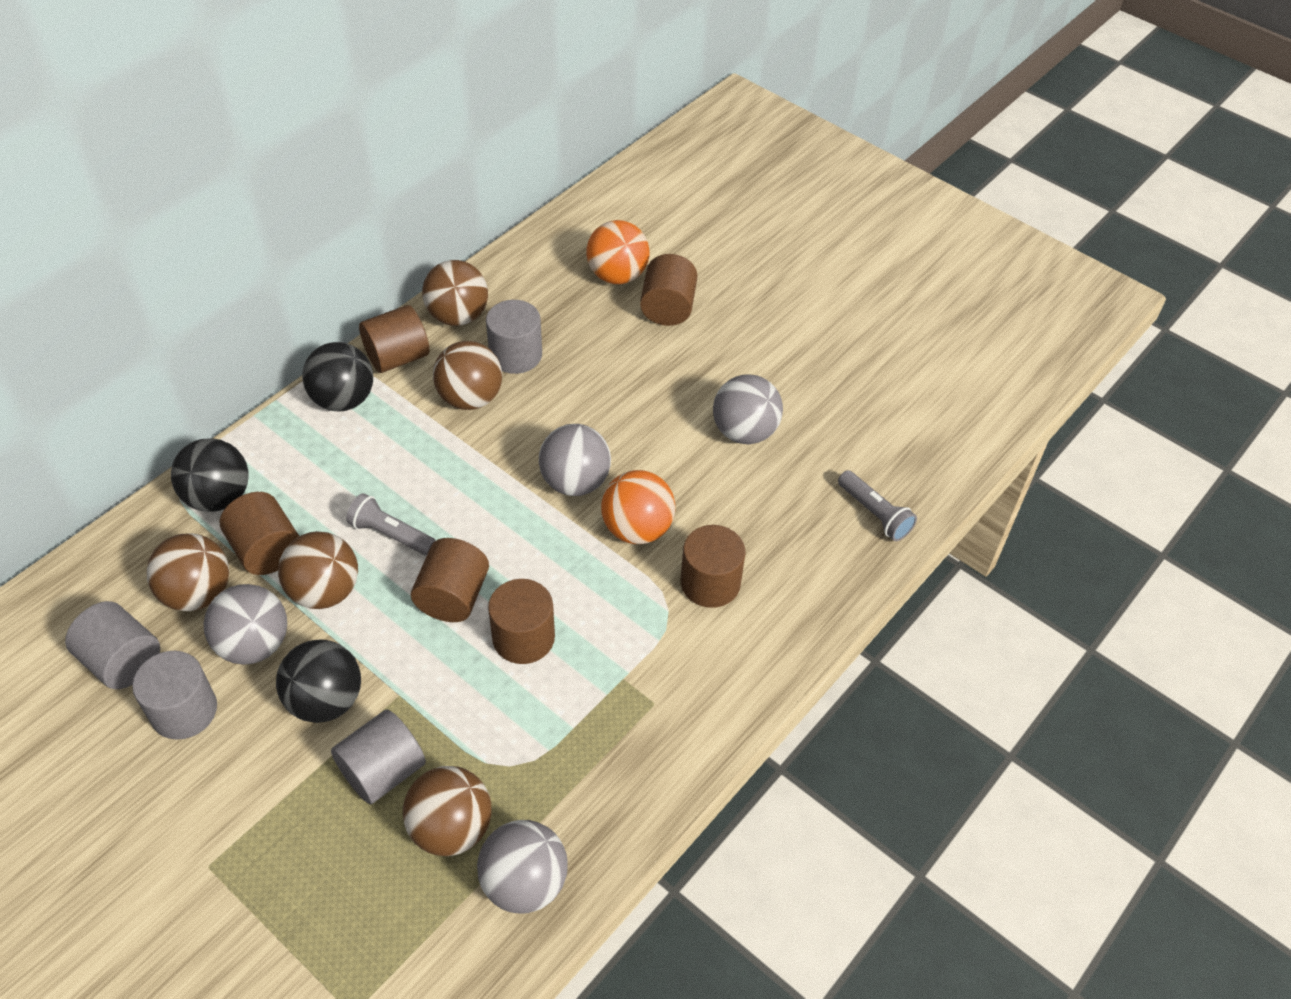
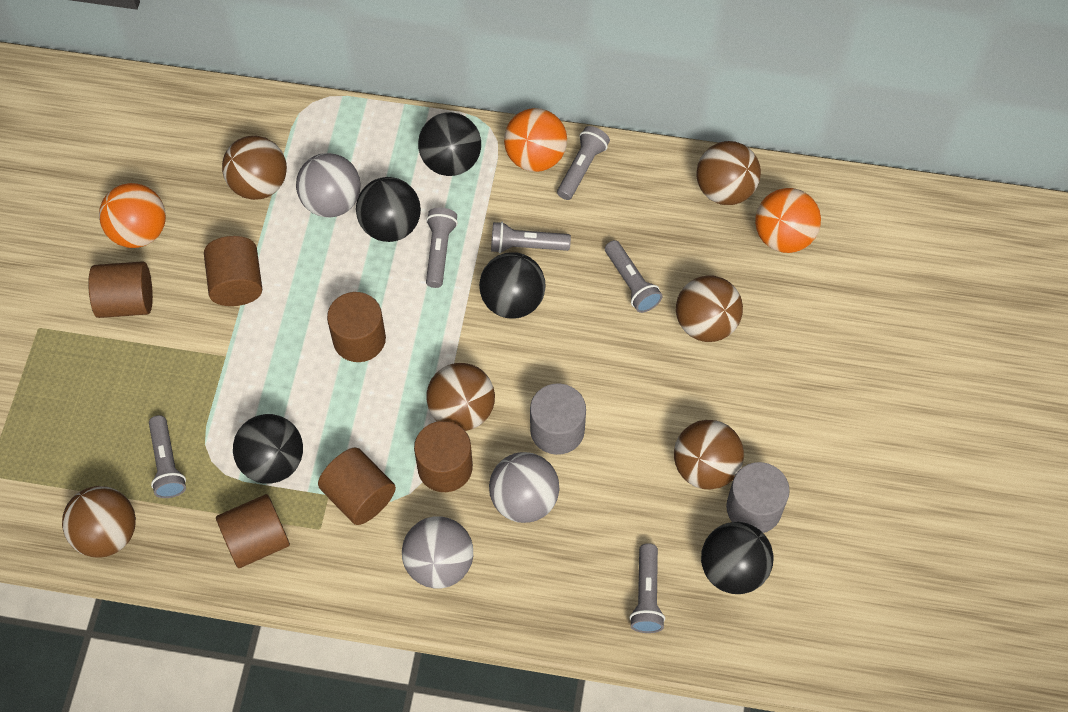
black ball: [171,438,249,512] [276,639,361,723] [302,342,373,411] = 3 -> [233,414,303,484] [356,177,421,242] [418,112,481,176] [479,252,546,319] [701,522,774,594] = 5
brown ball: [147,533,229,611] [278,531,358,609] [403,766,491,856] [422,260,488,326] [433,341,502,410] = 5 -> [62,486,136,557] [222,136,287,200] [426,363,495,431] [674,420,744,489] [676,275,743,342] [697,141,761,205] = 6
grey ball: [204,584,287,665] [477,820,568,913] [539,424,611,496] [713,374,783,444] = 4 -> [296,153,361,218] [402,516,473,588] [489,452,560,523] = 3
grey cylinder: [65,601,160,689] [132,651,217,740] [331,709,426,804] [486,300,542,374] = 4 -> [530,383,586,455] [726,462,790,533] = 2
grey flashlight: [346,493,436,556] [838,470,917,541] = 2 -> [149,415,186,498] [426,208,458,288] [491,222,571,253] [557,126,610,200] [605,240,663,313] [629,543,665,633] = 6
orange ball: [586,220,649,284] [601,470,675,544] = 2 -> [99,183,166,248] [504,108,567,172] [755,188,821,253] = 3

